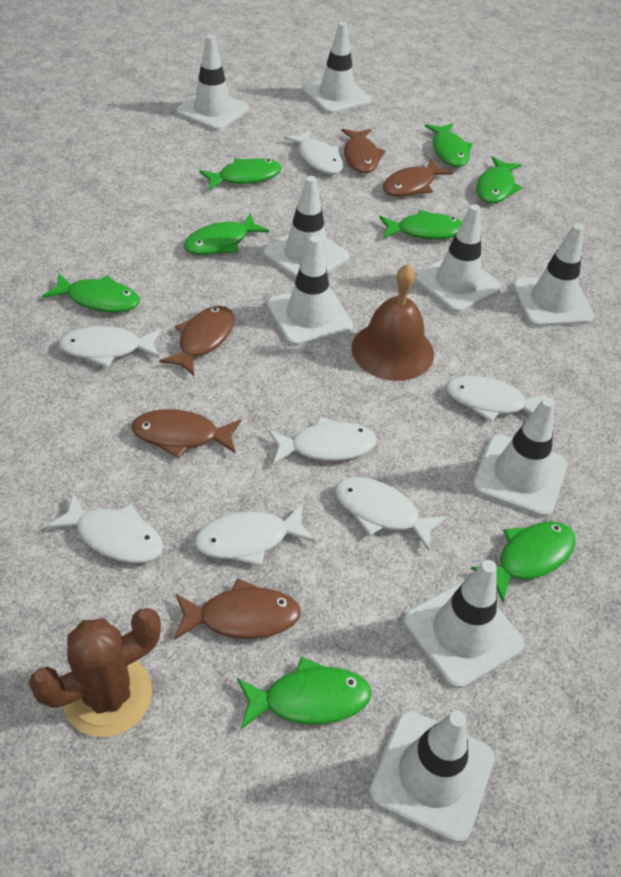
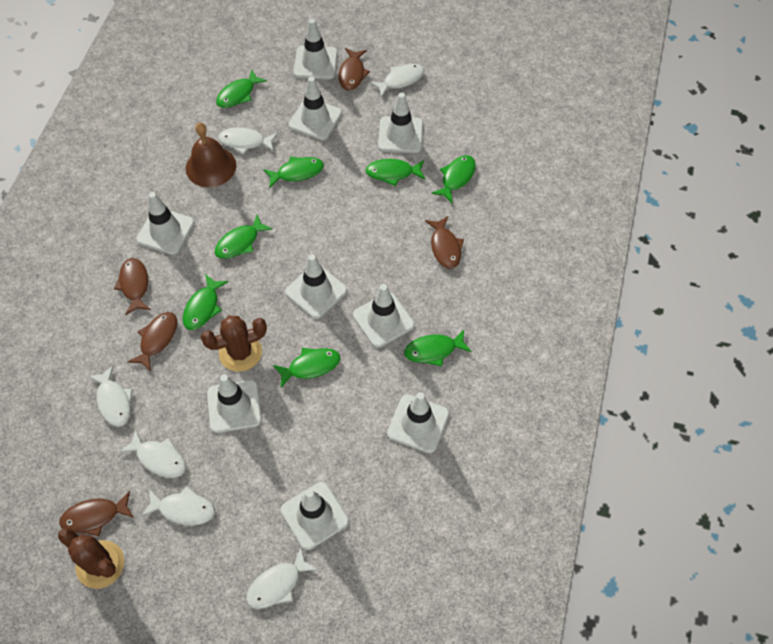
brown cactus: [29,608,161,737] = 1 -> [58,527,124,589] [201,316,267,372] = 2
white fish: [46,493,164,563] [59,326,161,367] [195,504,315,566] [268,416,377,465] [284,129,343,174] [335,477,447,551] [446,376,548,422] = 7 -> [88,365,133,427] [119,429,186,478] [141,486,215,526] [218,127,278,155] [246,547,318,609] [370,64,425,98] = 6

